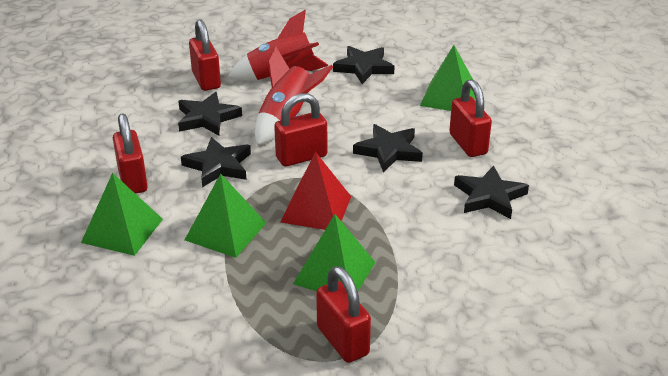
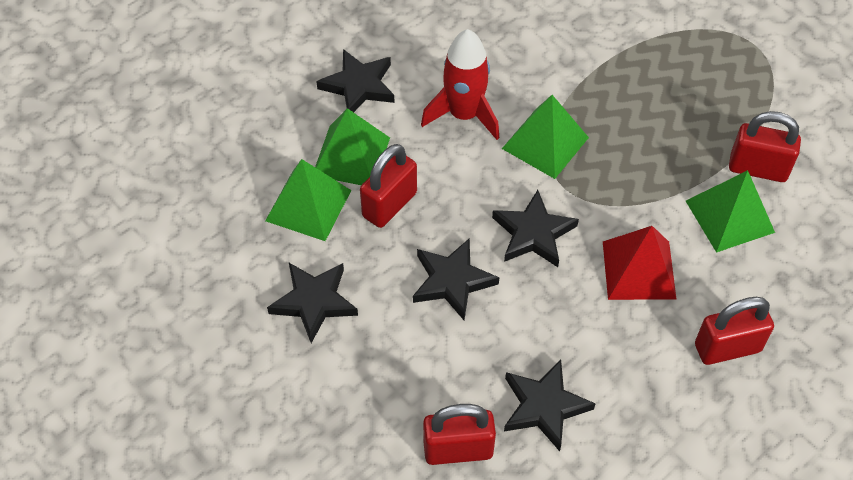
red padlock: [113,113,148,194] [189,19,221,91] [274,93,327,167] [316,266,371,363] [449,79,492,157] = 5 -> [360,144,417,228] [423,404,496,465] [695,297,774,365] [729,111,801,182] = 4
red rocket: [228,10,328,81] [255,46,333,145] = 2 -> [421,29,499,140] = 1

